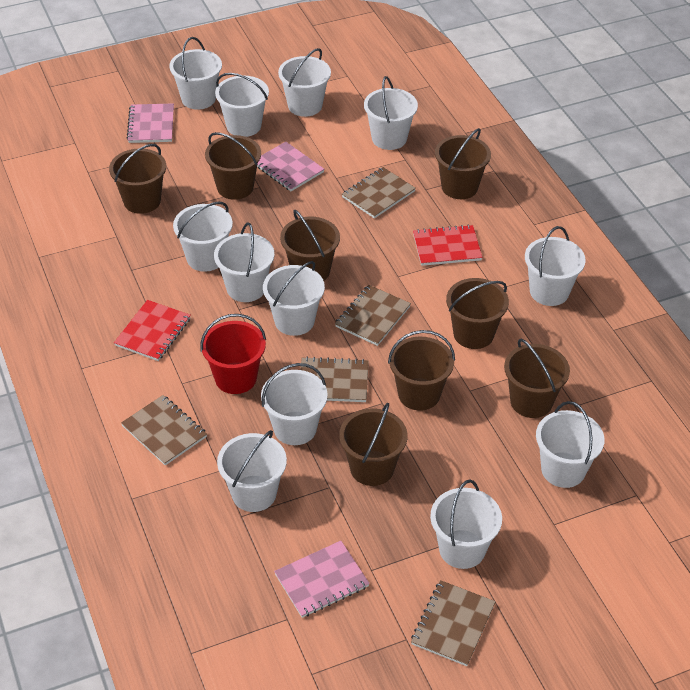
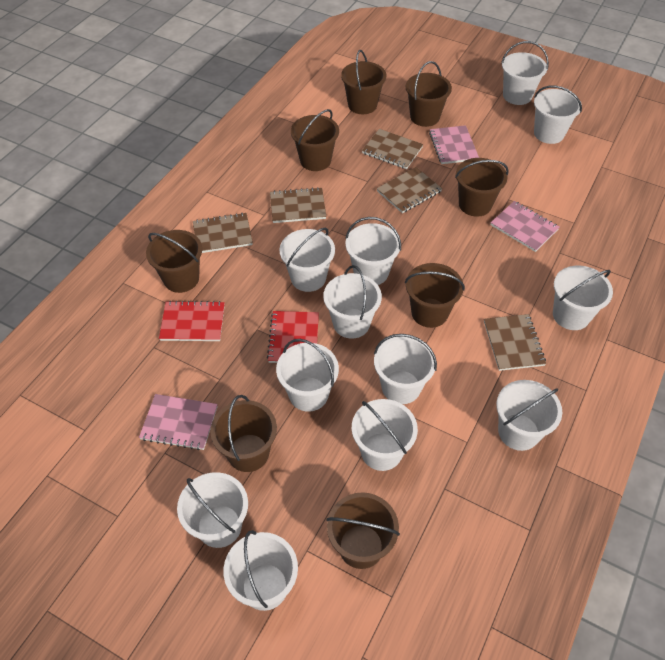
red bucket: [200,314,266,394] = 1 -> none = 0

